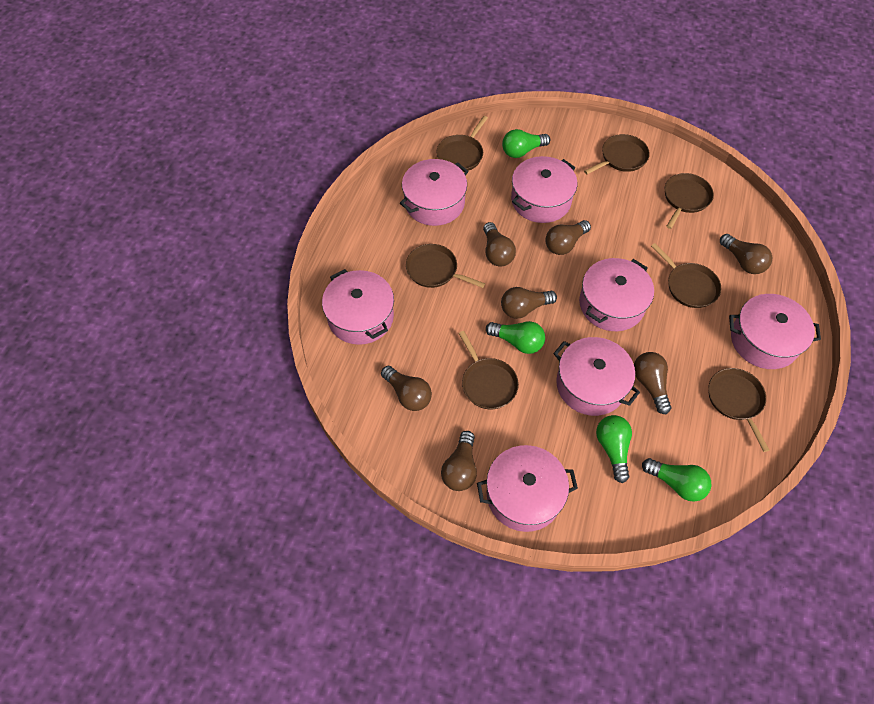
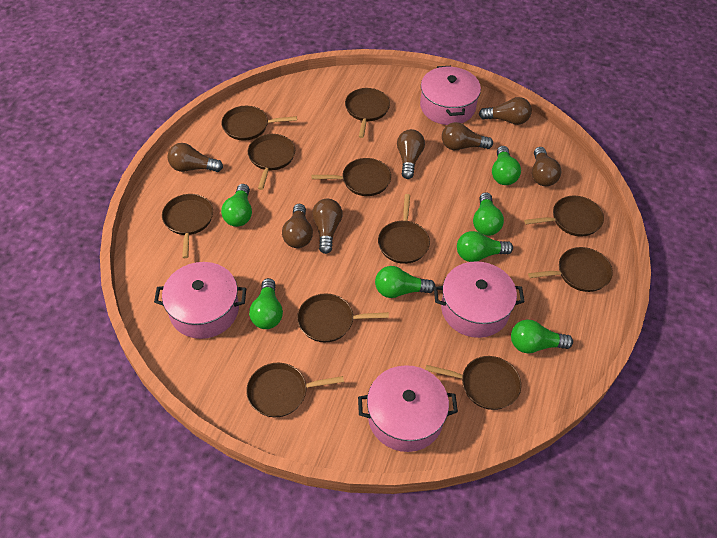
brown pan: [406,244,485,288] [437,116,488,172] [459,331,519,409] [584,134,650,174] [651,243,721,308] [665,173,714,229] [708,368,769,452] = 7 -> [162,194,213,258] [221,106,297,141] [246,363,344,417] [248,134,295,190] [297,293,389,342] [311,158,391,196] [345,88,390,138] [378,194,430,264] [425,356,521,410] [524,196,604,236] [528,247,613,292] = 11
green light bulb: [486,321,545,354] [502,129,550,158] [596,415,632,483] [642,458,712,502] = 4 -> [221,184,252,227] [249,278,283,329] [375,266,435,298] [457,231,513,262] [473,192,504,236] [492,146,521,185] [511,320,573,354] = 7
pink pot: [322,269,394,345] [400,159,468,226] [477,445,578,532] [511,156,577,223] [553,337,640,416] [579,258,654,331] [729,294,821,369] = 7 -> [154,262,246,339] [358,365,458,452] [420,66,481,125] [434,261,525,338] = 4

